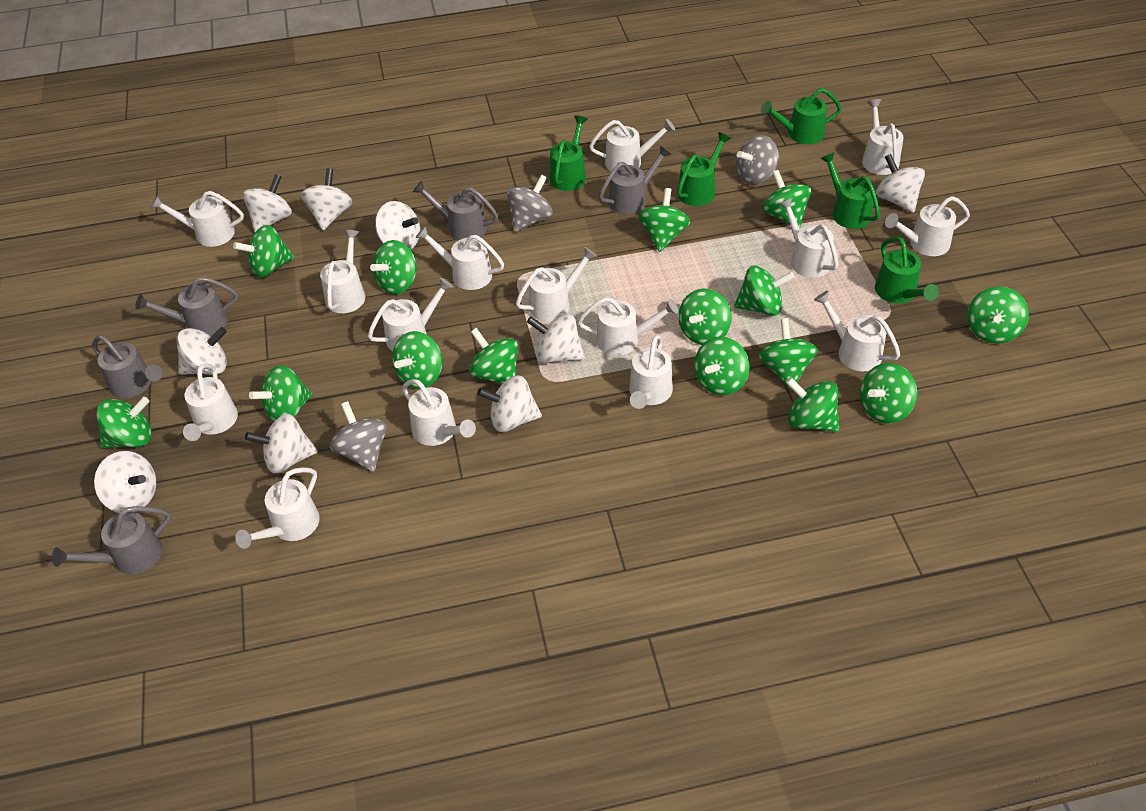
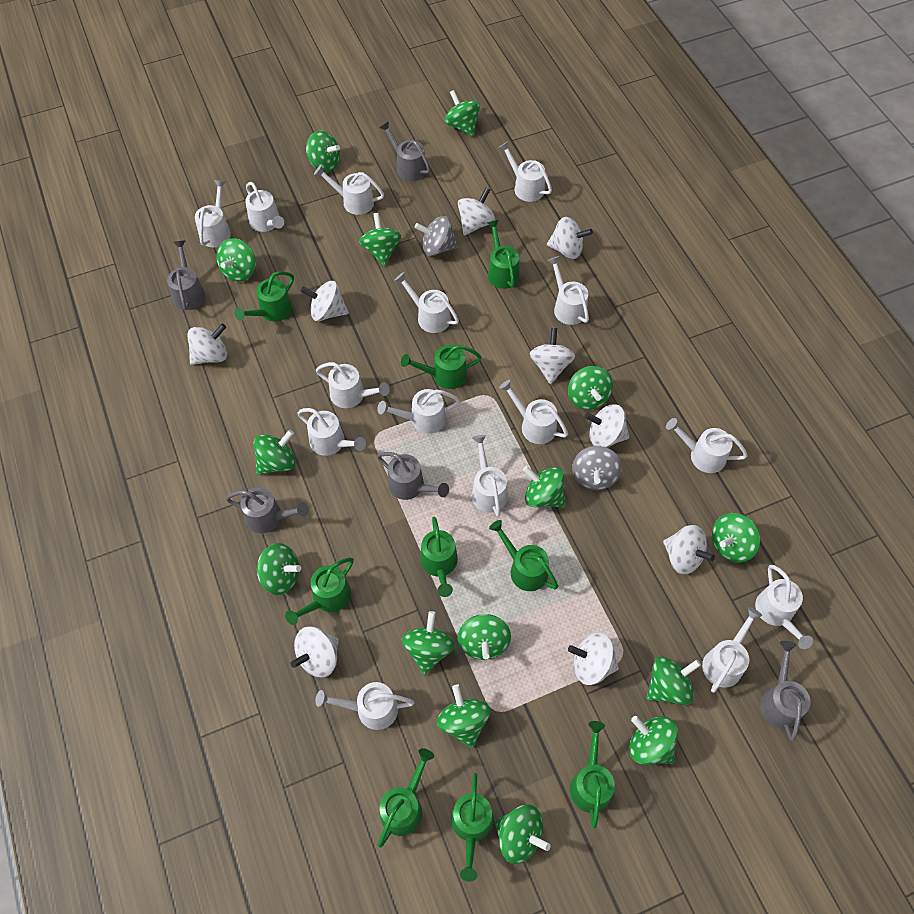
green watering can: [549,115,588,191] [677,132,731,206] [761,88,842,144] [820,152,880,229] [875,237,939,304] = 5 -> [234,271,294,322] [285,558,354,625] [378,748,434,848] [401,345,482,389] [420,517,458,597] [451,773,493,882] [487,220,520,289] [489,520,558,591] [570,721,615,828] = 9
grey spinning top: [329,401,387,472] [507,174,553,232] [736,135,779,185] = 3 -> [415,216,459,256] [572,446,622,490] = 2

